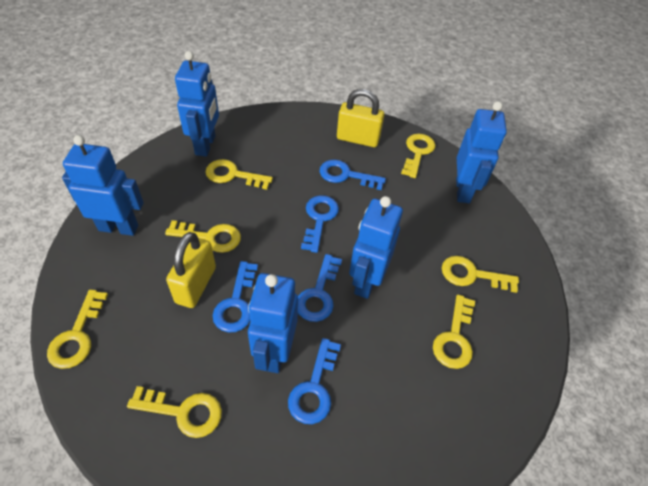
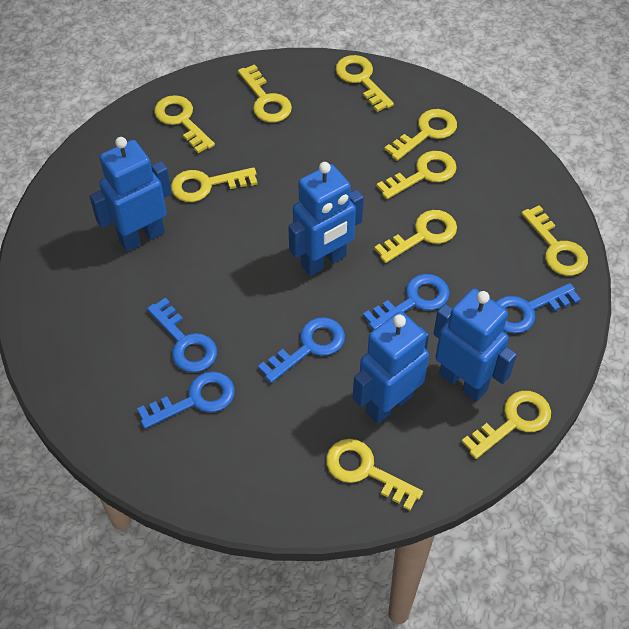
blue robot: [62,135,144,236] [175,51,219,157] [248,273,298,373] [349,196,403,299] [456,101,507,203] = 5 -> [90,137,171,251] [288,162,364,276] [353,311,429,424] [434,289,517,401] = 4
yellow key: [47,290,108,369] [127,386,222,438] [165,220,241,253] [205,159,273,190] [401,134,436,178] [433,295,475,369] [442,256,519,293] = 7 -> [154,95,215,154] [171,167,258,202] [238,64,292,123] [326,439,423,511] [336,55,394,112] [374,210,457,263] [377,151,457,199] [384,109,457,161] [461,391,551,459] [521,205,588,276] = 10
yellow padlock: [166,232,216,308] [337,89,385,147] = 2 -> none = 0

